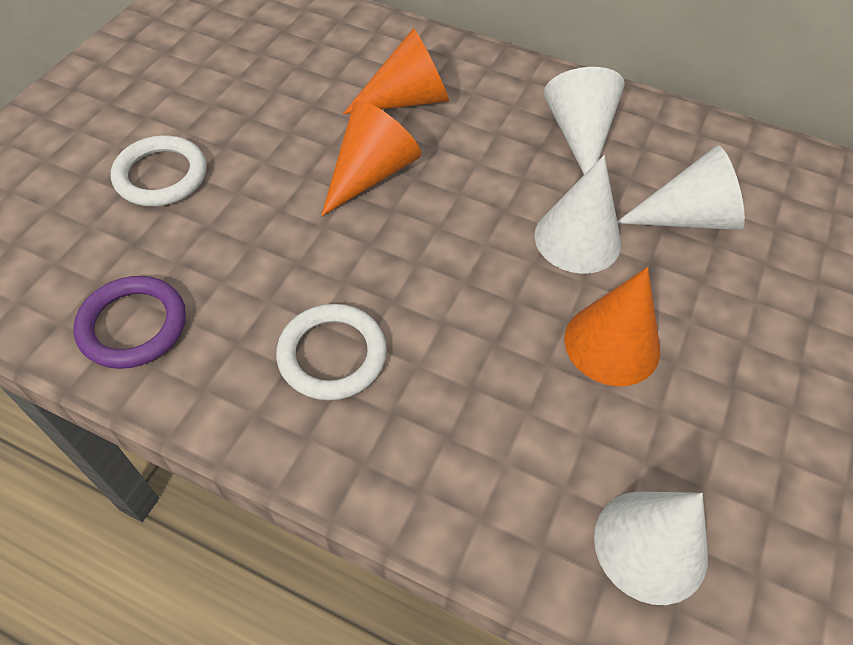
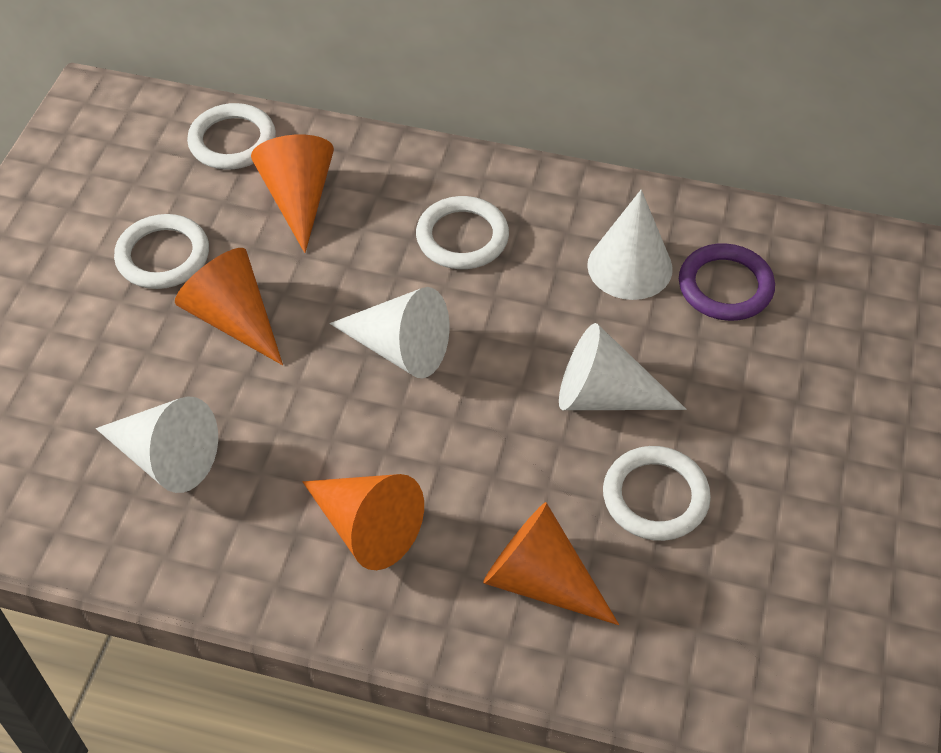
orange cone: [321,101,421,216] [343,28,449,114] [564,267,660,386] = 3 -> [175,248,283,365] [251,134,334,253] [303,474,424,570] [483,502,619,625] = 4
white ring: [111,135,207,206] [276,304,387,401] = 2 -> [114,214,209,289] [187,103,276,170] [416,196,509,269] [603,446,711,541] = 4

